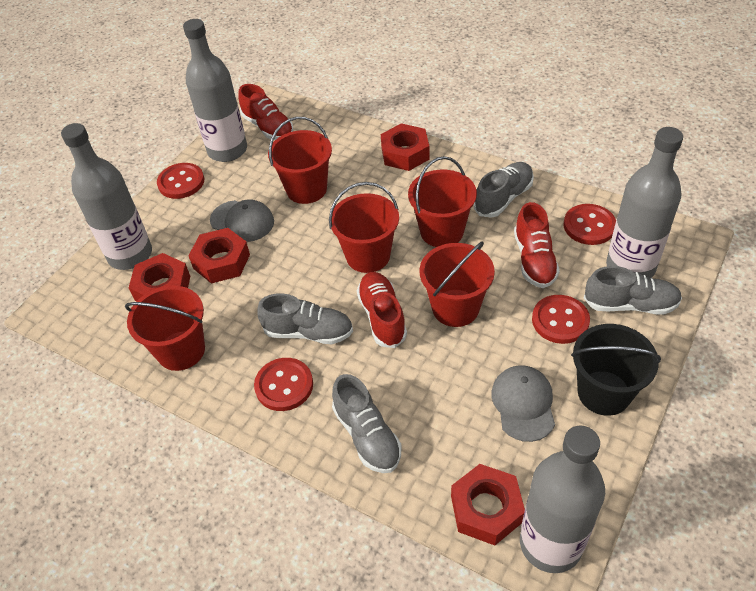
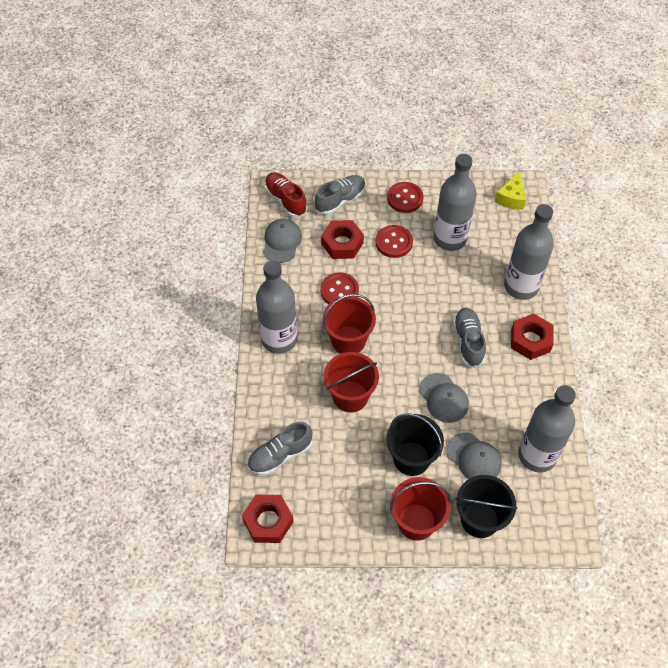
black bucket: [571,324,661,416] = 1 -> [386,413,444,476] [455,475,517,538] = 2
grey cap: [210,200,274,242] [491,365,555,442] = 2 -> [263,219,302,263] [419,373,469,423] [446,432,502,479] = 3
grey shoe: [257,293,353,344] [332,374,401,473] [474,162,534,218] [584,266,682,315] = 4 -> [247,422,313,475] [315,175,366,215] [453,307,486,368] = 3
red bucket: [125,286,205,371] [268,117,332,204] [329,182,399,273] [408,156,477,247] [419,241,495,327] = 5 -> [323,294,376,354] [324,352,379,413] [390,477,451,541] = 3
red button: [157,163,204,199] [254,358,313,411] [532,295,590,344] [564,204,616,245] = 4 -> [320,272,359,304] [376,225,413,258] [387,182,423,213] = 3
red nut: [129,253,190,301] [189,228,250,283] [381,123,430,171] [451,464,525,545] = 4 -> [242,495,294,543] [321,220,364,259] [511,314,554,360] = 3
red shoe: [238,84,294,140] [357,272,407,348] [514,202,560,288] = 3 -> [265,172,307,218] = 1
yellow cheese: none = 0 -> [495,171,526,210] = 1

